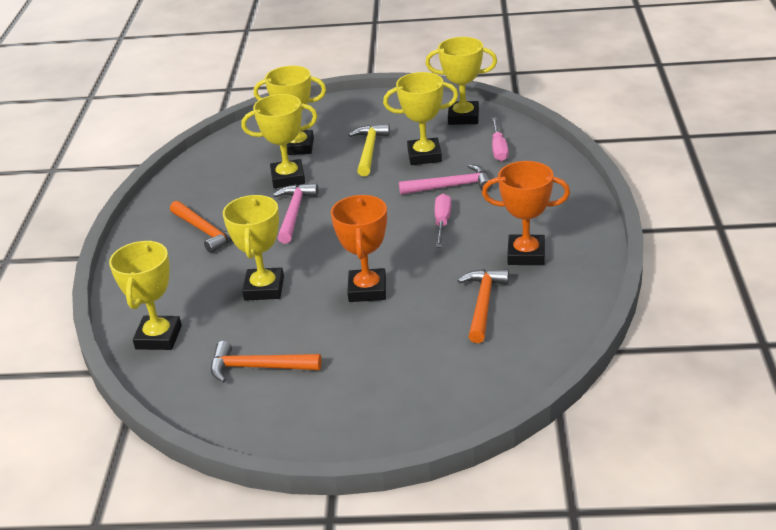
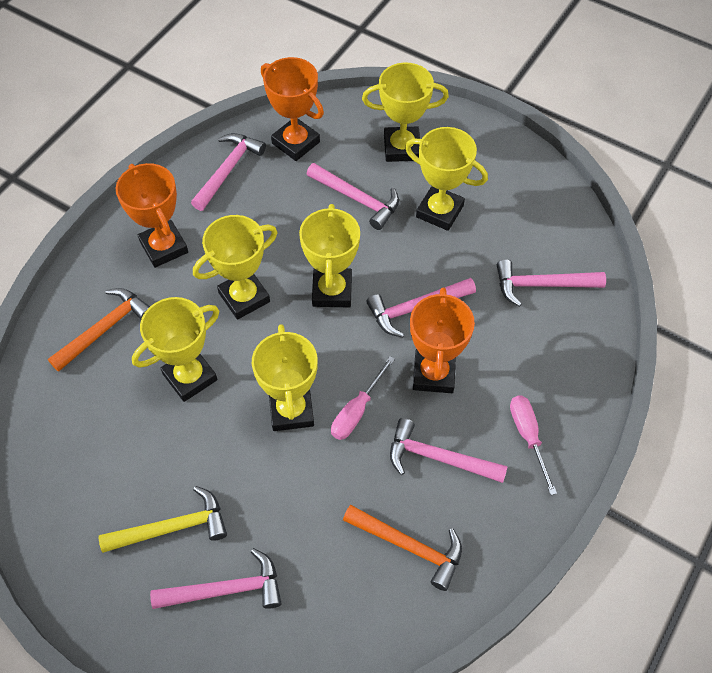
orange hammer: [170,201,232,253] [211,341,321,383] [458,269,509,343] = 3 -> [48,288,150,372] [343,505,462,591] = 2
orange trophy: [331,195,387,302] [482,161,570,265] = 2 -> [116,163,188,268] [261,57,324,161] [410,287,475,393] = 3
pink hammer: [273,184,318,244] [399,164,493,195] = 2 -> [150,548,282,609] [191,133,266,211] [307,163,399,230] [366,278,476,338] [390,418,508,483] [497,259,606,307] = 6

